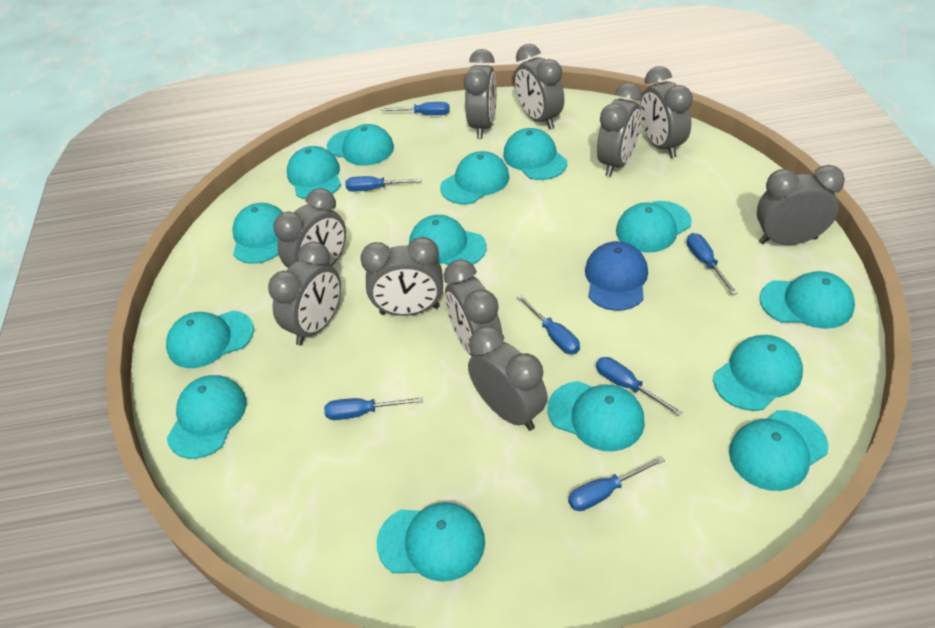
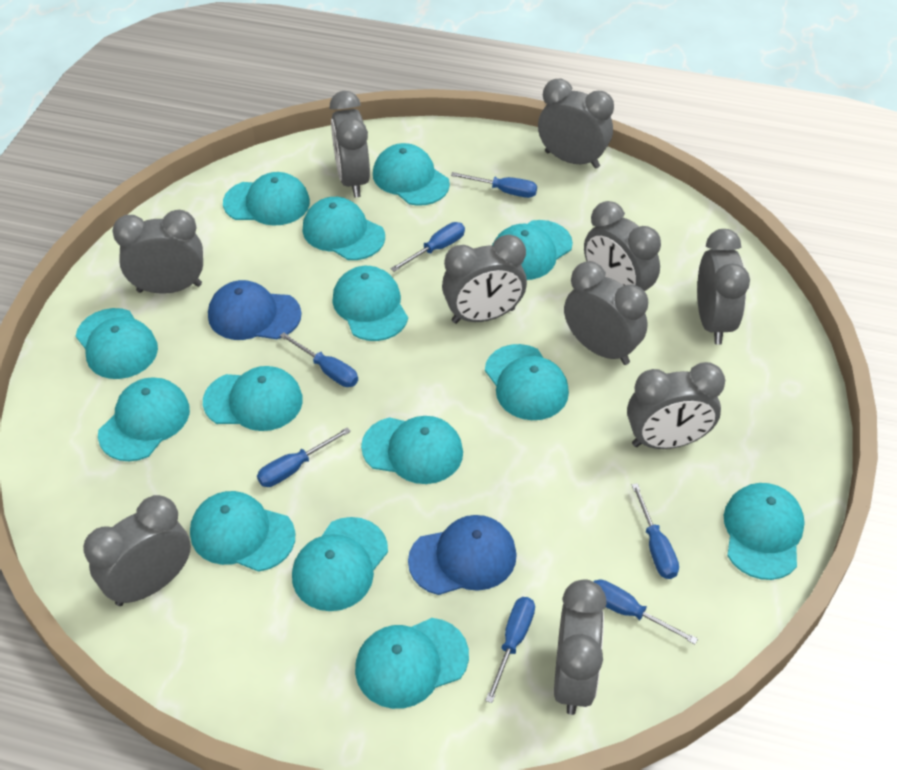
blue cap: [585,241,648,311] = 1 -> [208,280,301,340] [408,515,517,595] = 2

